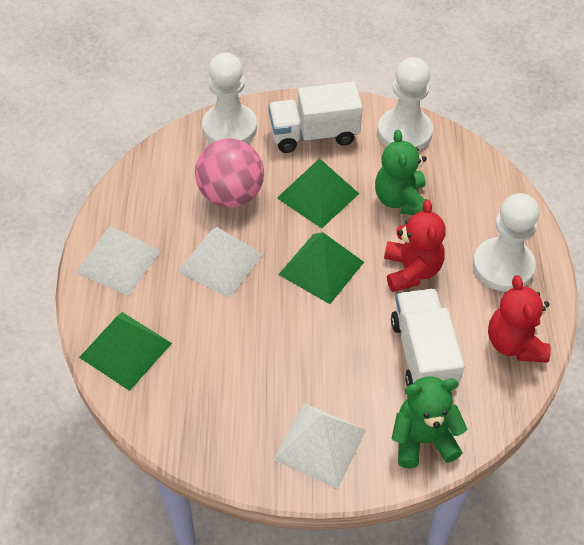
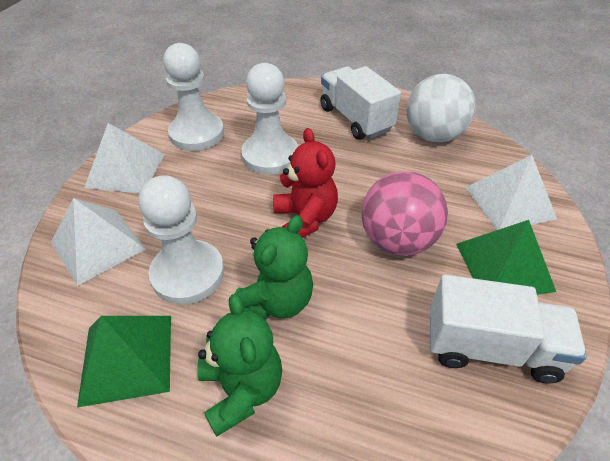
green pyramid: [79,312,172,391] [277,158,359,228] [278,232,364,304] = 3 -> [77,316,171,408] [456,220,556,295] = 2
red teddy bear: [384,200,446,292] [488,275,551,363] = 2 -> [273,128,338,238] = 1
white ball: none = 0 -> [406,74,476,142] = 1

